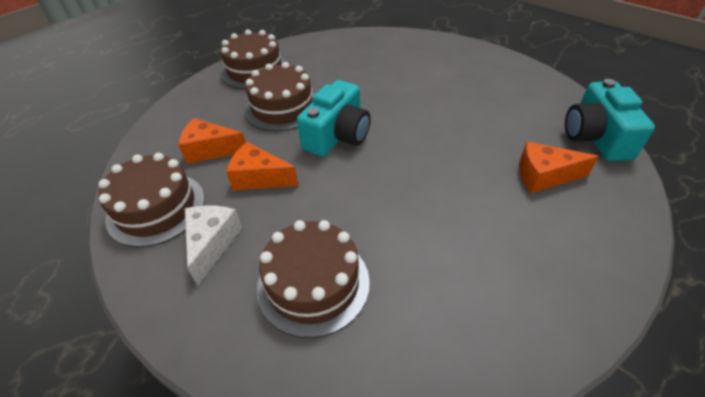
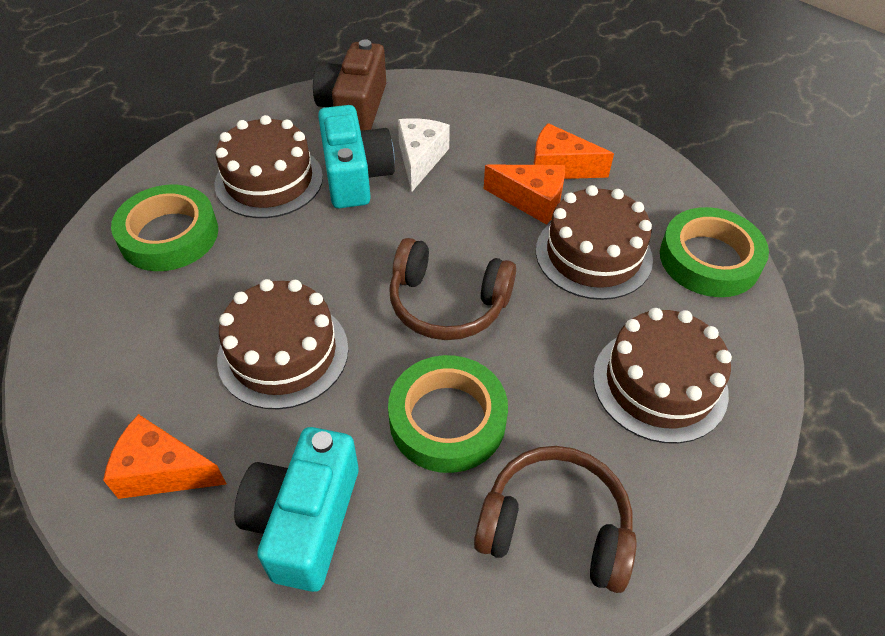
brown camera: none = 0 -> [313,39,386,131] = 1
brown headphones: none = 0 -> [389,238,516,340] [474,446,637,593] = 2
green tape: none = 0 -> [111,185,218,271] [388,355,508,473] [660,207,769,297] = 3

